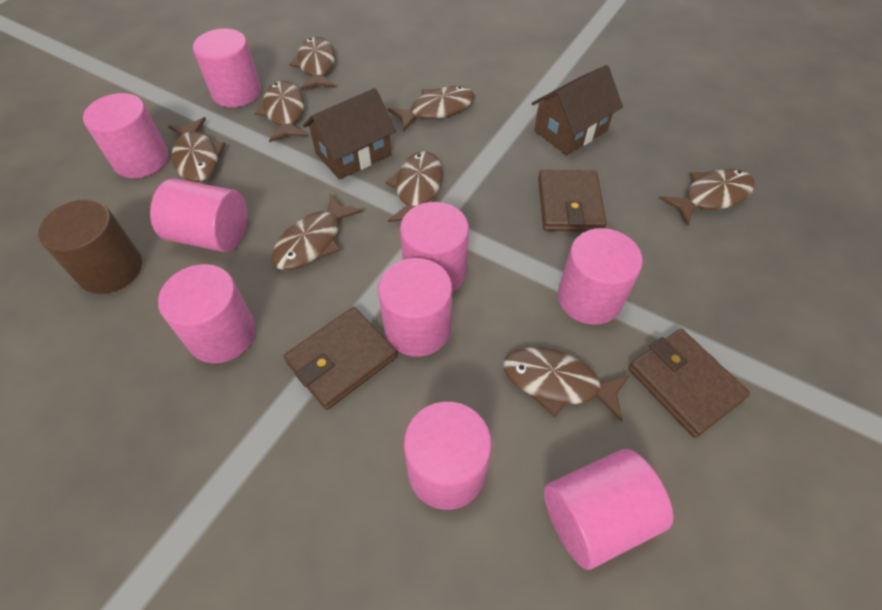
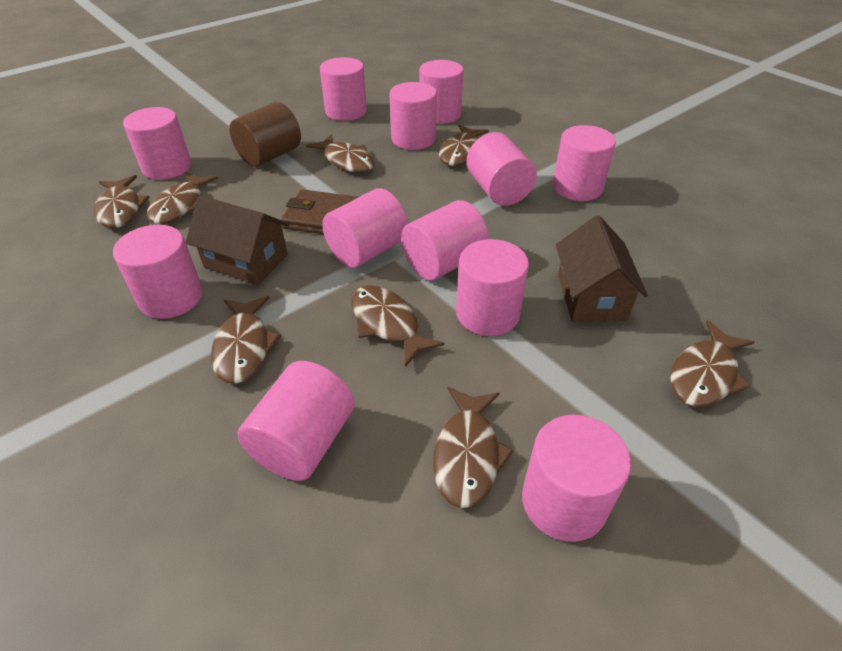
brown wallet: [284,307,397,410] [538,170,607,232] [628,329,750,438] = 3 -> [281,189,358,234] = 1
pink cylinder: [83,93,169,178] [150,178,247,252] [158,264,256,363] [193,29,261,107] [378,258,452,357] [400,202,469,292] [404,402,492,510] [544,449,673,570] [558,228,643,325] = 9 -> [113,225,203,319] [123,107,191,180] [237,361,355,481] [320,57,367,121] [322,188,408,268] [389,82,437,150] [401,200,489,281] [419,60,464,124] [456,239,529,336] [467,132,537,206] [522,414,631,542] [553,125,616,201] = 12

